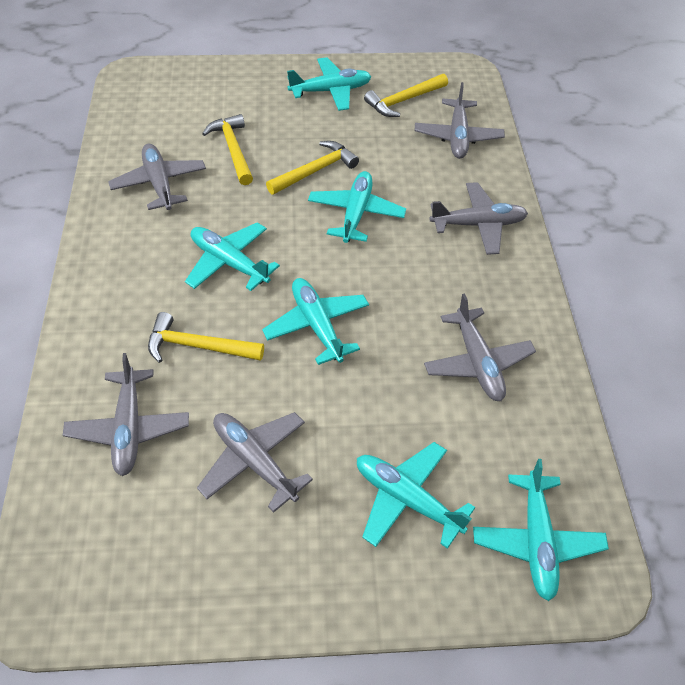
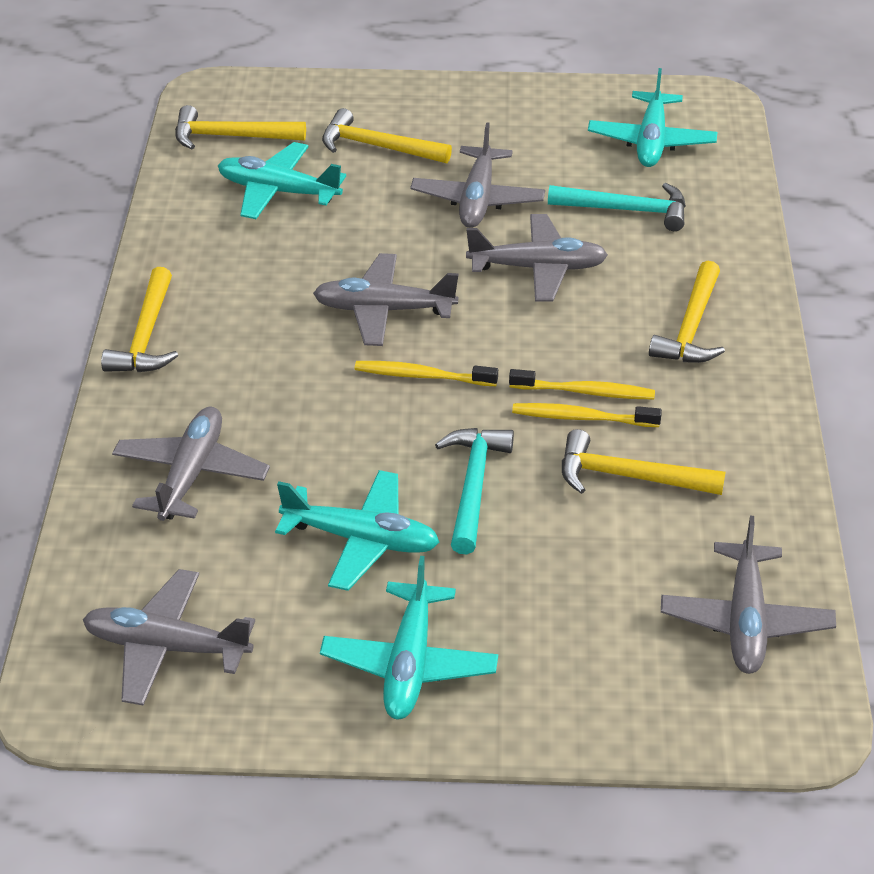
turquoise hammer: none = 0 -> [435,428,514,554] [548,183,686,231] = 2
turquoise plane: [185,222,280,291] [262,278,369,365] [287,57,372,111] [308,171,406,243] [357,442,475,549] [473,459,609,601] = 6 -> [218,142,346,219] [275,470,439,591] [320,556,498,719] [588,68,717,167] = 4
yellow hammer: [148,312,264,363] [202,114,253,185] [266,141,359,195] [364,74,448,117] = 4 -> [101,267,178,372] [175,105,306,149] [322,108,452,163] [562,429,725,495] [649,261,725,363] = 5
yellow toothbrush: none = 0 -> [355,361,498,386] [509,369,655,399] [512,403,662,427] = 3

